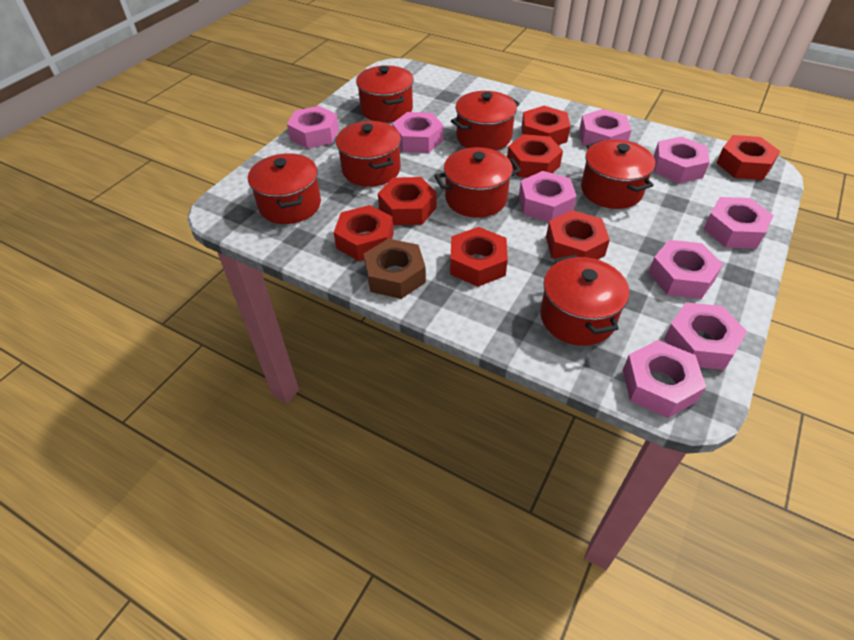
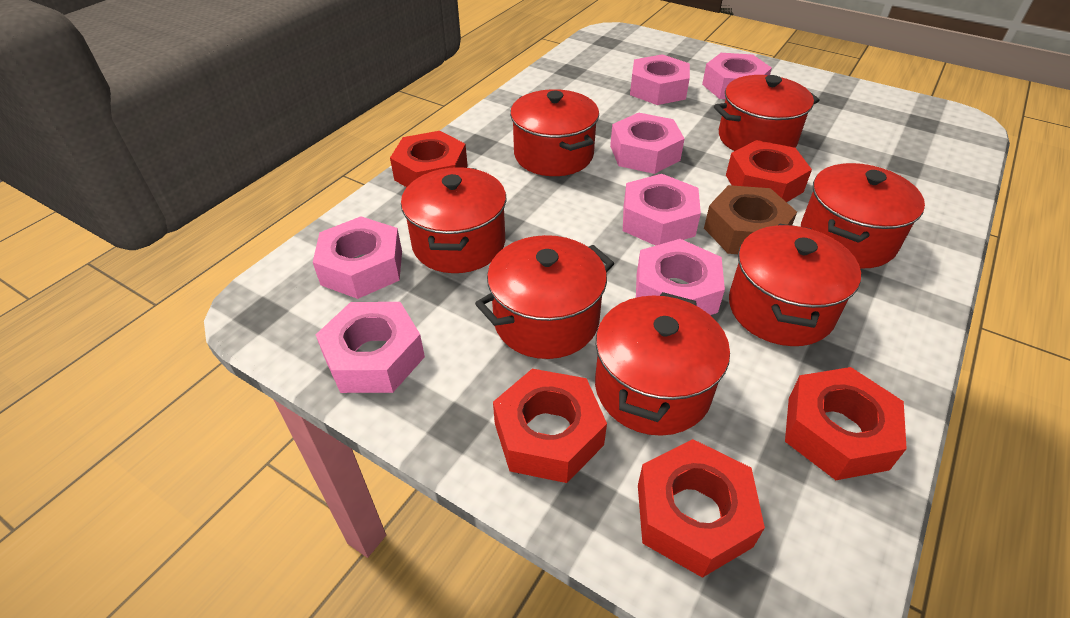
pink nut: [287,106,339,149] [392,112,444,153] [519,171,577,222] [579,109,631,147] [623,340,706,418] [648,240,723,299] [654,136,710,184] [664,302,747,370] [704,197,774,249] = 9 -> [313,216,402,299] [316,302,425,393] [610,113,685,174] [623,174,701,246] [630,54,690,105] [636,239,725,315] [702,53,772,99] = 7
red nut: [334,205,394,261] [378,177,436,225] [450,227,508,287] [507,134,563,178] [521,106,570,145] [546,210,610,260] [717,135,780,180] = 7 -> [390,131,468,187] [493,369,607,483] [638,439,765,578] [726,140,812,202] [785,367,907,480] = 5

